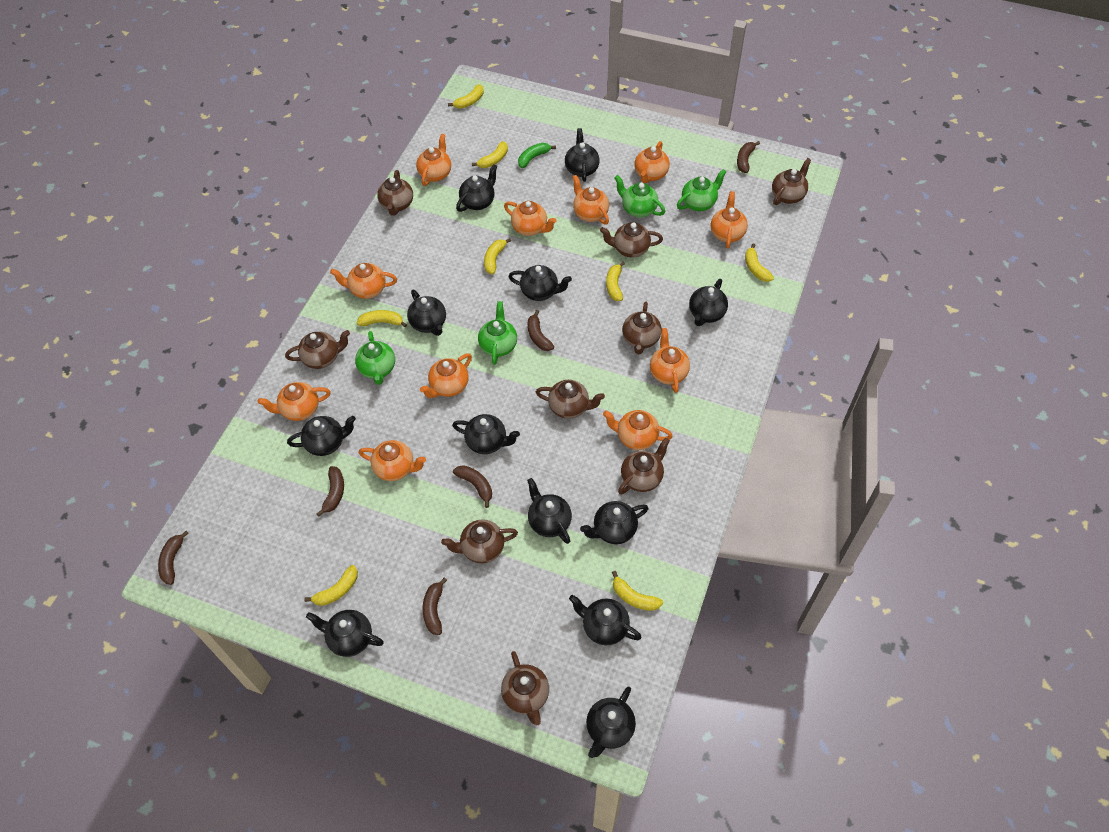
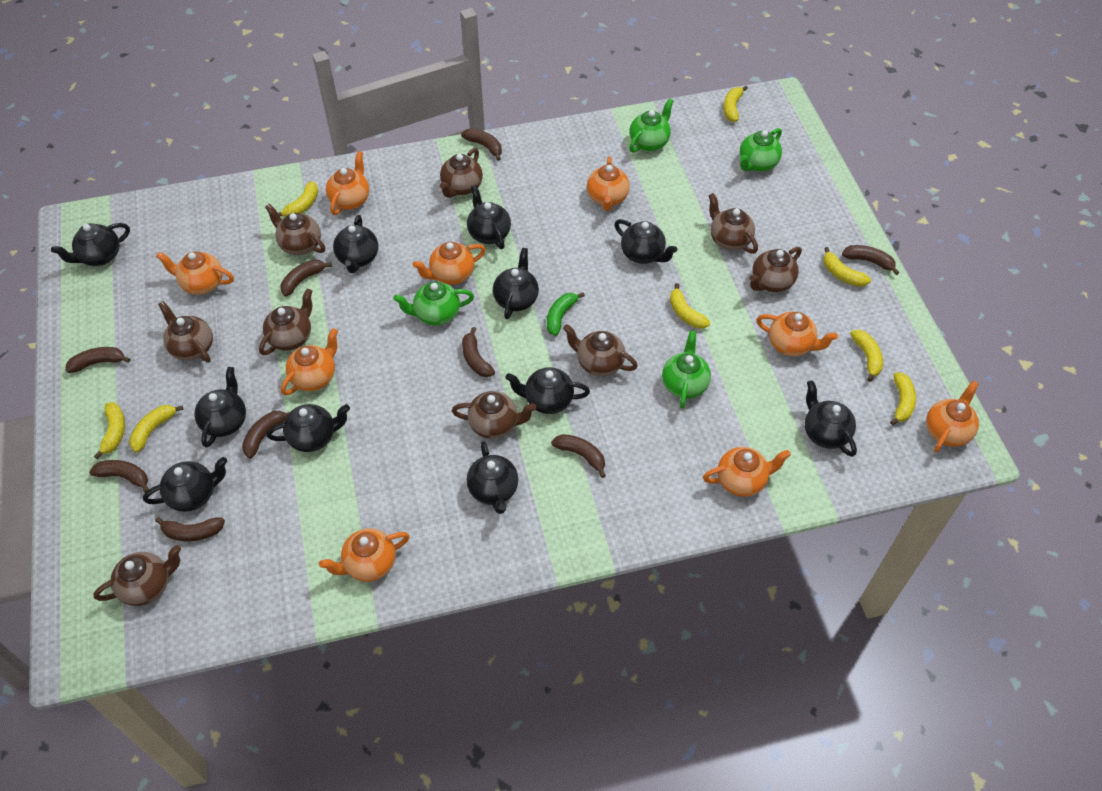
black teapot: [287,416,356,456] [306,610,384,657] [407,290,446,336] [452,414,520,454] [456,164,498,212] [508,265,572,301] [527,478,572,544] [565,128,599,182] [569,595,642,645] [580,501,649,544] [586,686,636,758] [689,279,728,326] = 12 -> [51,223,130,266] [143,457,227,512] [194,367,246,448] [266,404,350,452] [333,215,378,273] [467,185,511,249] [467,441,518,514] [493,248,539,319] [506,367,590,414] [615,219,677,264] [805,380,857,457] = 11
brown banana: [158,531,189,585] [317,466,344,516] [423,577,447,635] [453,465,492,508] [528,310,554,351] [737,141,760,173] = 6 -> [65,347,130,373] [89,460,149,493] [155,517,225,541] [242,411,290,458] [280,260,332,296] [461,128,502,161] [462,327,495,377] [551,434,606,478] [842,245,899,275] = 9
orange teapot: [258,382,331,421] [330,263,397,299] [359,440,426,481] [416,134,451,186] [420,353,472,398] [504,201,556,236] [572,175,609,225] [603,410,673,450] [635,141,670,184] [650,328,690,393] [711,191,748,249] = 11 -> [156,251,234,295] [281,328,338,395] [319,528,410,582] [326,151,369,215] [413,242,486,285] [587,157,630,211] [703,447,791,497] [756,312,838,356] [926,381,979,452] = 9

